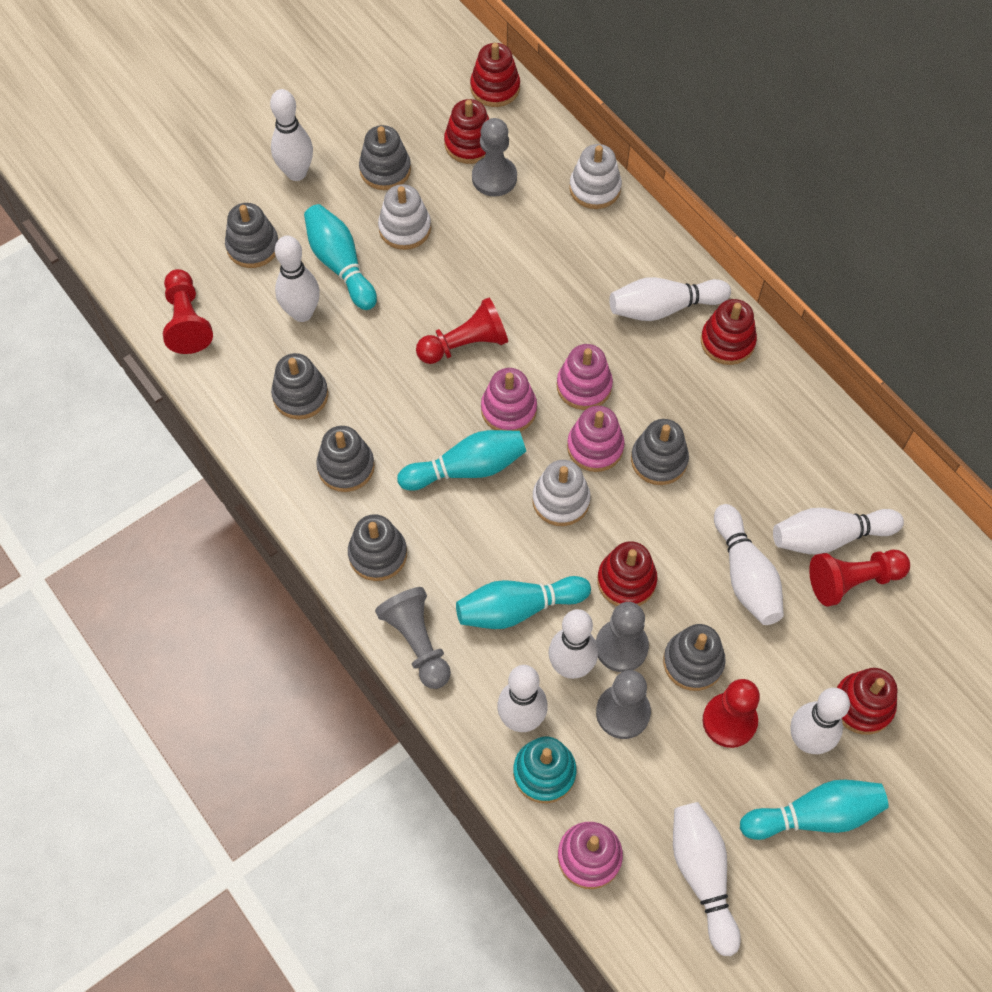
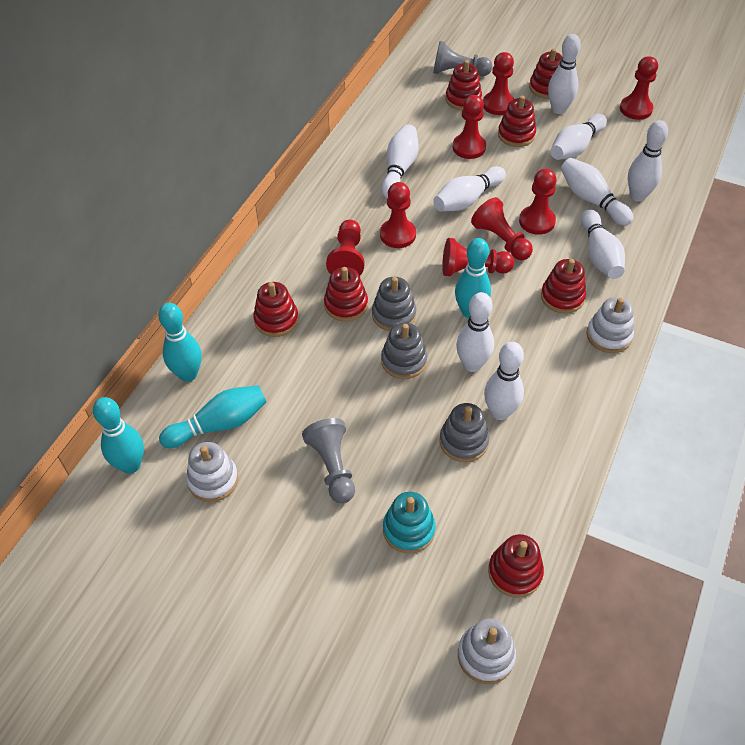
grey pawn: [375,587,451,689] [472,118,517,196] [596,602,649,672] [596,670,651,739] = 4 -> [302,418,355,503] [433,41,492,76] = 2
grey stacking toy: [225,203,279,268] [271,353,328,420] [316,426,375,492] [348,514,407,581] [359,125,411,190] [631,419,689,485] [663,624,726,691] = 7 -> [372,277,416,331] [381,323,427,379] [440,403,489,462] = 3
pink stacking toy: [481,368,537,432] [557,344,613,410] [558,822,623,889] [567,406,625,472] = 4 -> none = 0
red pawn: [163,269,213,354] [416,298,508,364] [703,679,760,748] [809,550,910,607] = 4 -> [326,220,364,275] [380,182,416,248] [442,238,514,276] [453,95,486,159] [471,197,533,260] [483,52,514,115] [519,169,557,235] [620,56,658,120] = 8
red stacking toy: [444,99,489,164] [470,43,520,107] [597,541,658,606] [701,299,757,365] [836,668,898,735] = 5 -> [253,282,299,337] [324,267,368,321] [445,60,482,110] [488,534,544,598] [498,96,536,147] [529,48,563,99] [541,259,586,314] = 7

